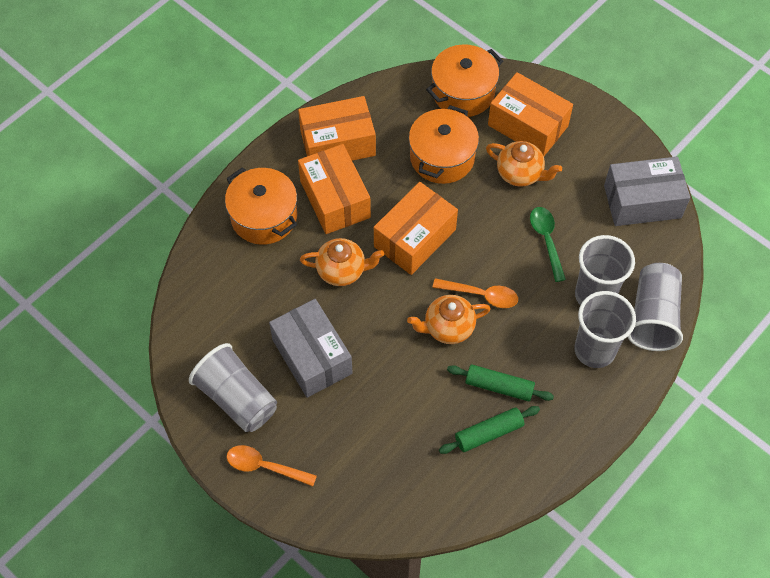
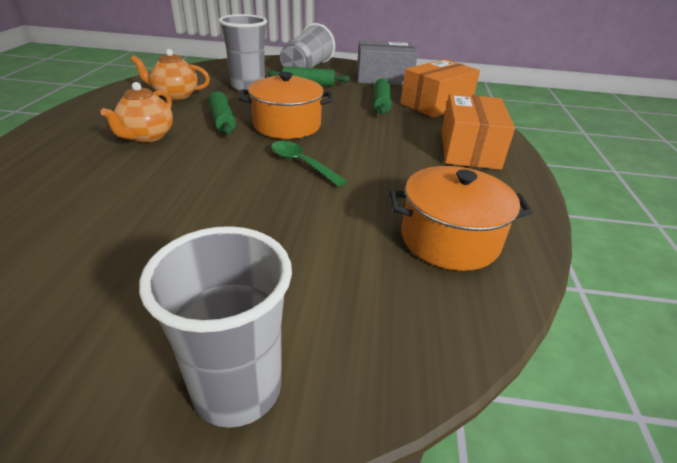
green rolling pin: [439,406,540,454] [447,365,554,401] = 2 -> [208,91,236,135] [267,66,351,86] [374,78,392,115] = 3
grey box: [269,299,353,398] [604,157,690,226] = 2 -> [357,40,418,85] = 1
grey cup: [189,343,277,432] [574,291,636,368] [575,235,635,305] [628,263,683,351] = 4 -> [139,226,292,428] [219,14,267,91] [280,23,335,68] = 3
orange box: [298,96,376,161] [298,144,371,234] [374,182,458,275] [488,72,573,156] = 4 -> [401,59,480,118] [441,93,515,170] = 2
orange pot: [225,167,297,245] [409,105,479,184] [426,44,503,117] = 3 -> [238,72,333,139] [389,166,533,271] = 2
orange spoon: [227,445,317,486] [432,278,518,308] = 2 -> none = 0
orange teapot: [300,238,384,286] [407,295,491,344] [486,141,562,187] = 3 -> [100,82,173,142] [131,49,210,100] = 2

